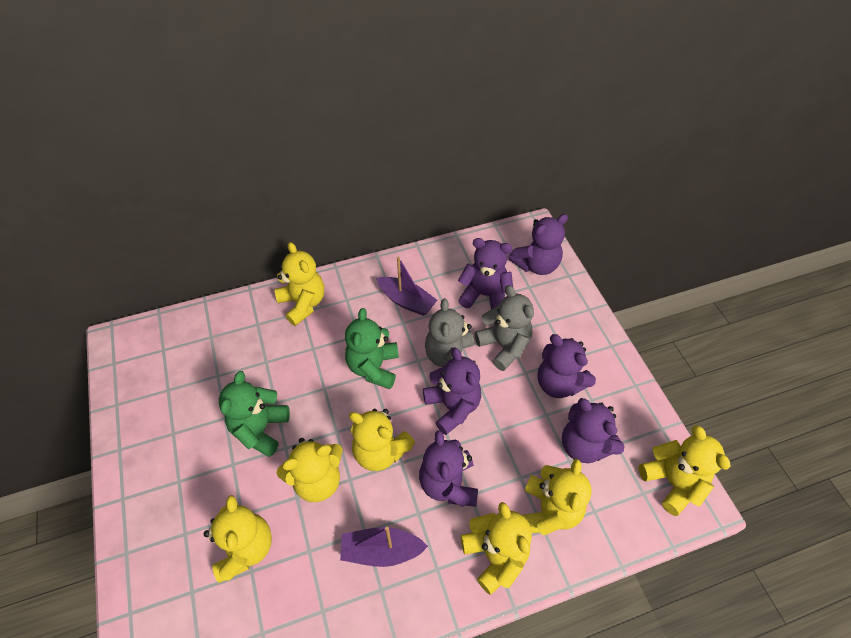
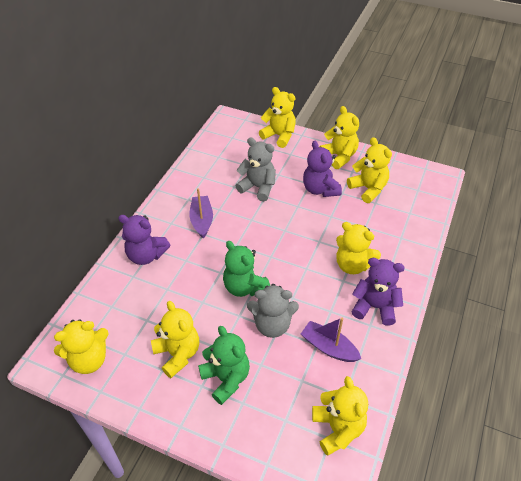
purple teddy bear: [419,430,478,507] [423,347,481,435] [458,238,513,309] [509,214,568,275] [537,334,596,398] [562,398,624,463] = 6 -> [118,215,170,265] [303,141,342,197] [352,258,405,326] = 3

